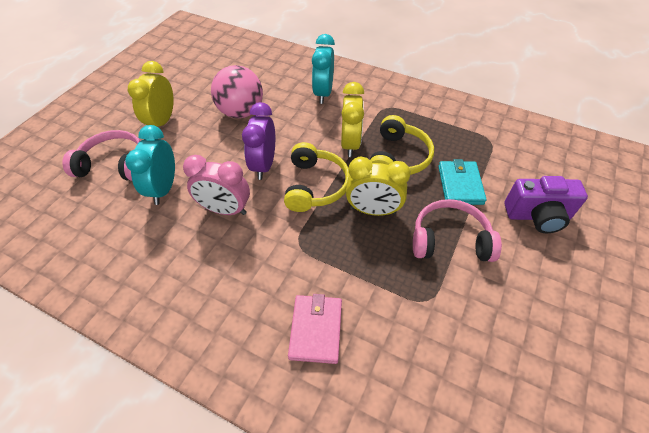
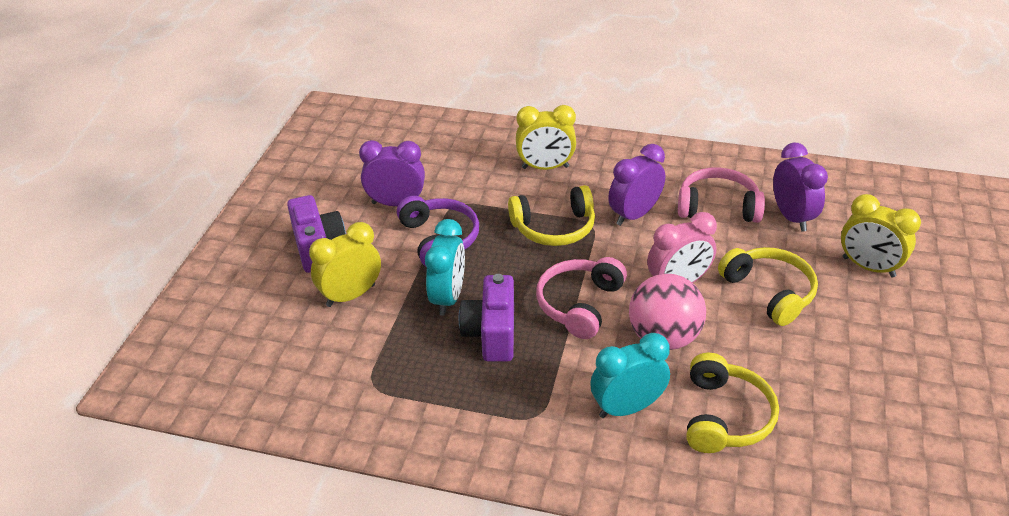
pink wallet: [288,294,342,364] = 1 -> none = 0
purple camera: [504,176,588,233] = 1 -> [287,195,346,273] [459,274,514,362] = 2
purple clock: [242,102,275,180] = 1 -> [359,140,425,206] [608,144,665,226] [773,143,828,231] = 3
purple headphones: none = 0 -> [397,196,479,266] = 1
turquoise wallet: [438,159,487,205] = 1 -> none = 0
yellow headphones: [284,142,350,212] [370,115,434,175] = 2 -> [508,185,595,246] [686,353,779,453] [718,247,818,326] = 3

